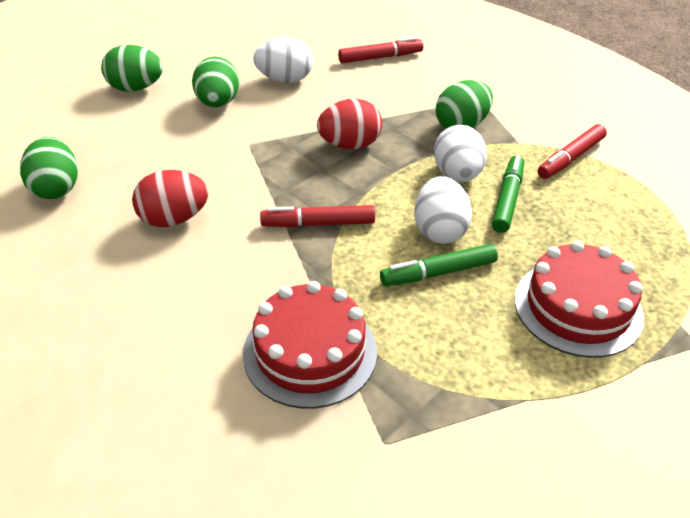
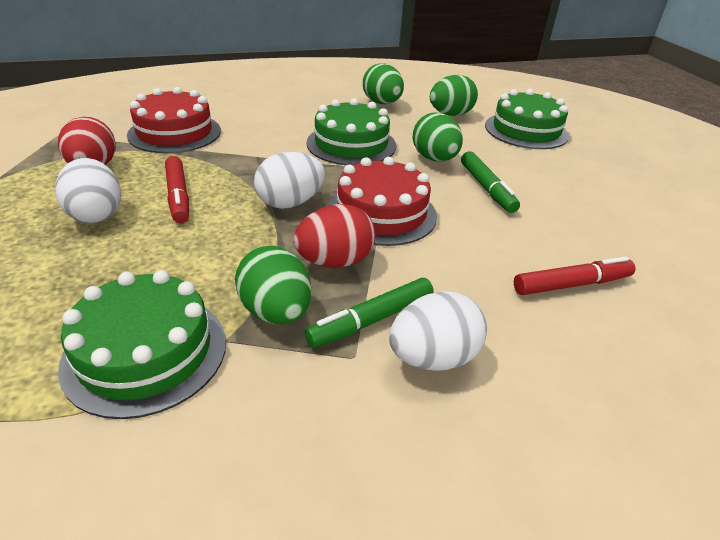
green cake: none = 0 -> [58,270,226,419] [306,98,396,165] [485,89,569,149] = 3
red marker: [260,205,375,227] [338,37,423,63] [538,124,607,179] = 3 -> [165,156,189,223] [514,257,636,295] = 2

